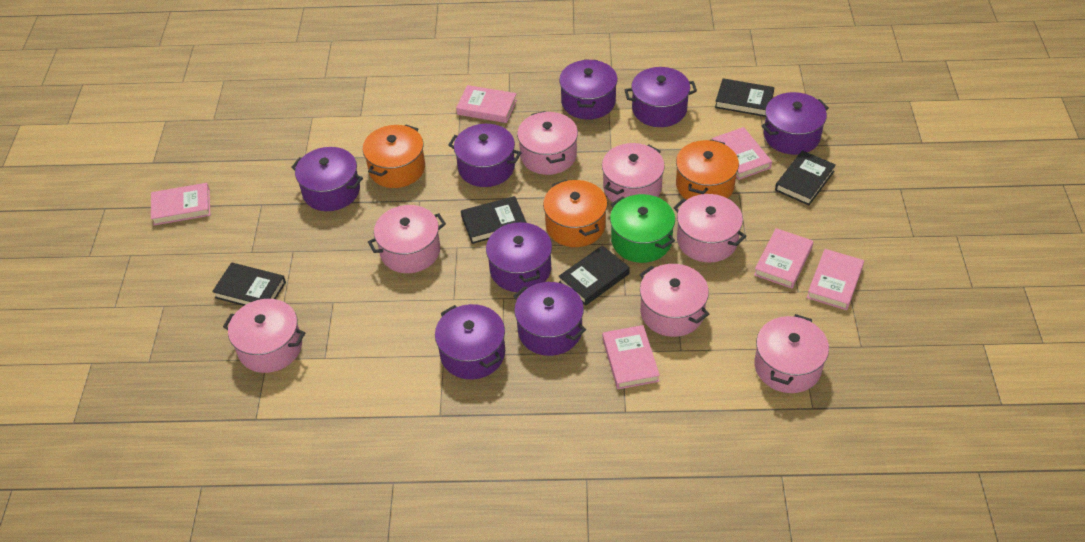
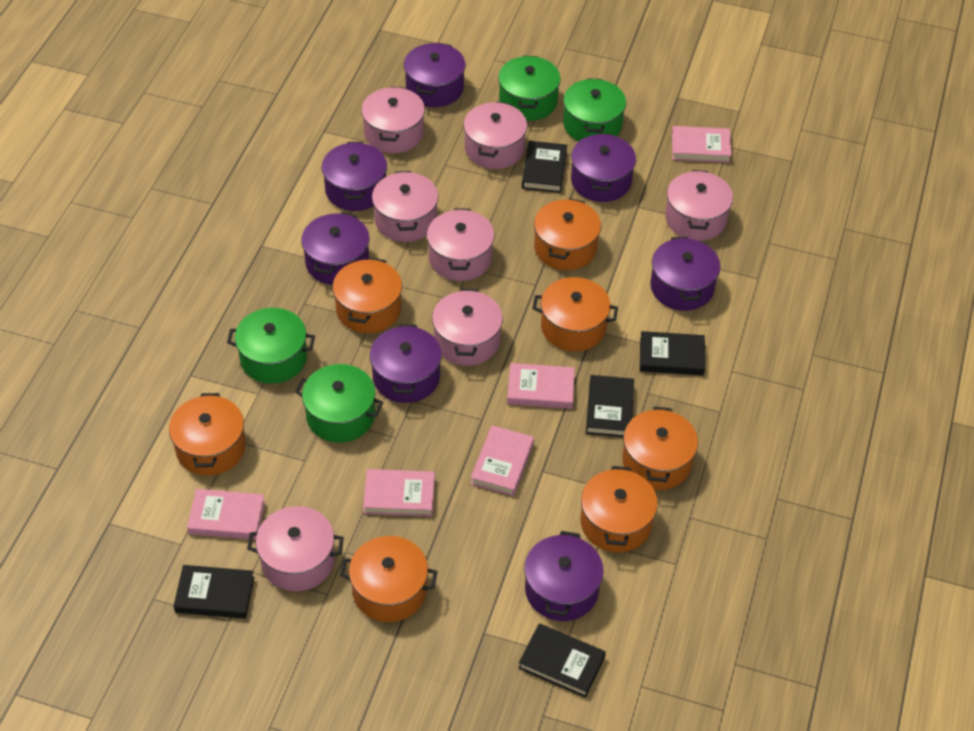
green pot: [610,194,675,263] = 1 -> [227,308,315,384] [295,364,383,443] [498,56,561,121] [563,78,626,141] = 4
orange pot: [363,125,425,188] [543,180,607,247] [676,139,739,200] = 3 -> [169,393,246,476] [333,258,402,333] [340,536,438,622] [532,277,618,352] [534,198,601,270] [581,466,658,552] [622,407,698,490] = 7
pink book: [151,183,210,225] [456,85,517,123] [602,325,660,389] [712,127,772,180] [754,228,813,289] [807,249,864,310] = 6 -> [187,489,265,540] [363,469,435,516] [471,425,534,496] [507,363,575,409] [672,126,732,163] = 5
purple pot: [291,147,363,211] [435,304,505,380] [448,124,521,187] [486,221,552,292] [513,282,586,356] [559,59,618,120] [625,67,697,127] [761,92,829,155] = 8 -> [301,212,370,285] [322,142,387,211] [370,324,442,403] [404,43,465,107] [524,531,604,621] [571,133,636,202] [650,237,720,311] = 7

